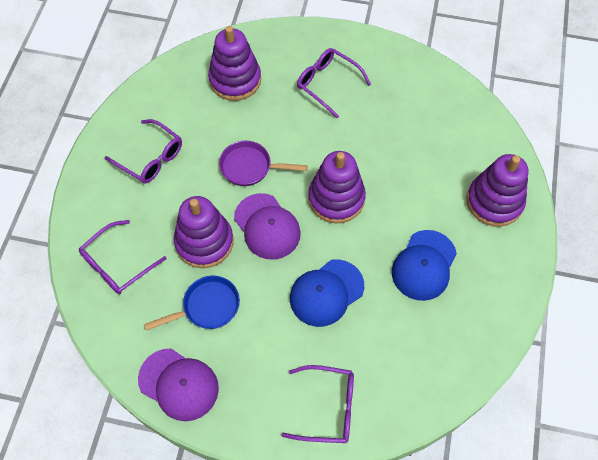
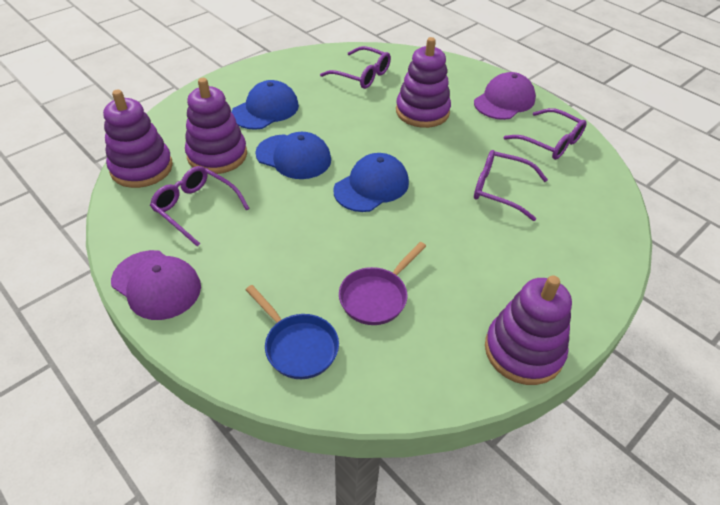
blue cap: [290,259,364,327] [392,230,457,301] = 2 -> [231,80,299,130] [255,132,331,179] [333,153,409,212] = 3

